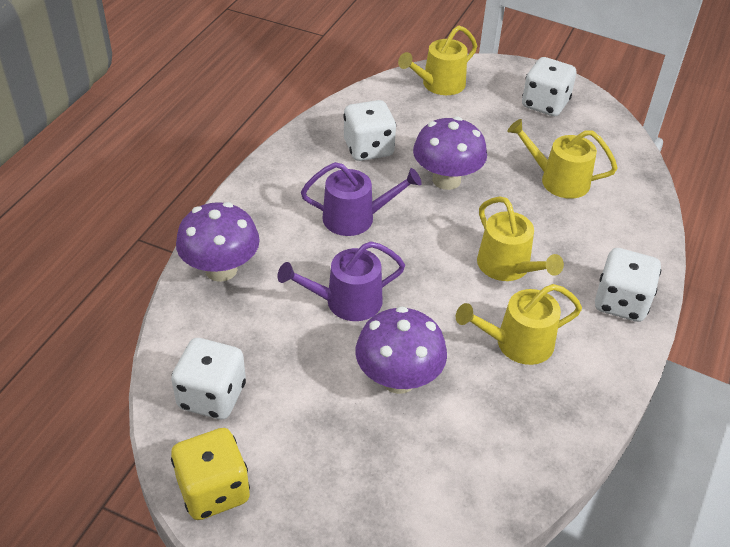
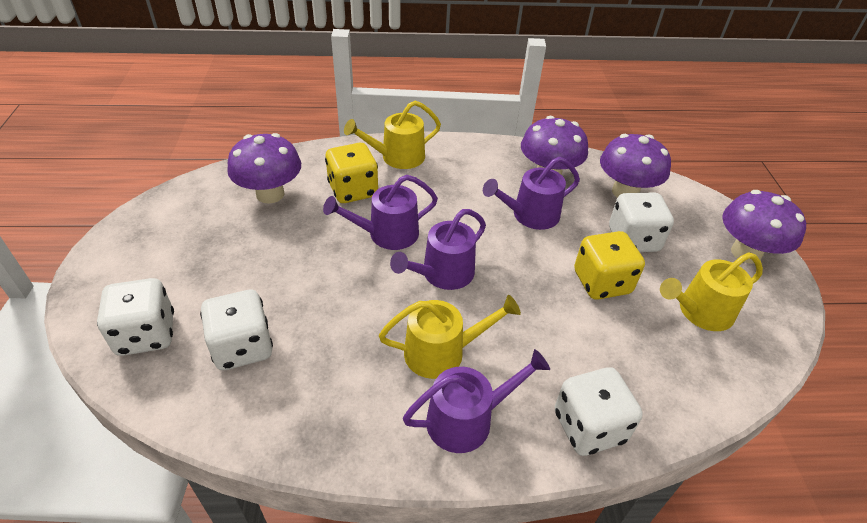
purple mushroom: [176,202,260,282] [355,306,447,394] [413,116,487,190] = 3 -> [227,133,301,204] [521,116,588,175] [600,134,671,198] [722,190,806,264] = 4
purple watering can: [278,241,405,321] [301,162,422,236] = 2 -> [323,175,438,250] [390,209,486,290] [403,349,550,453] [483,157,580,230] = 4
yellow dice: [171,428,250,520] = 1 -> [325,143,378,203] [574,231,645,300] = 2
yellow watering can: [398,25,477,95] [456,284,582,365] [477,196,564,281] [507,119,618,199] = 4 -> [344,101,441,169] [379,295,521,379] [660,252,763,331] = 3

